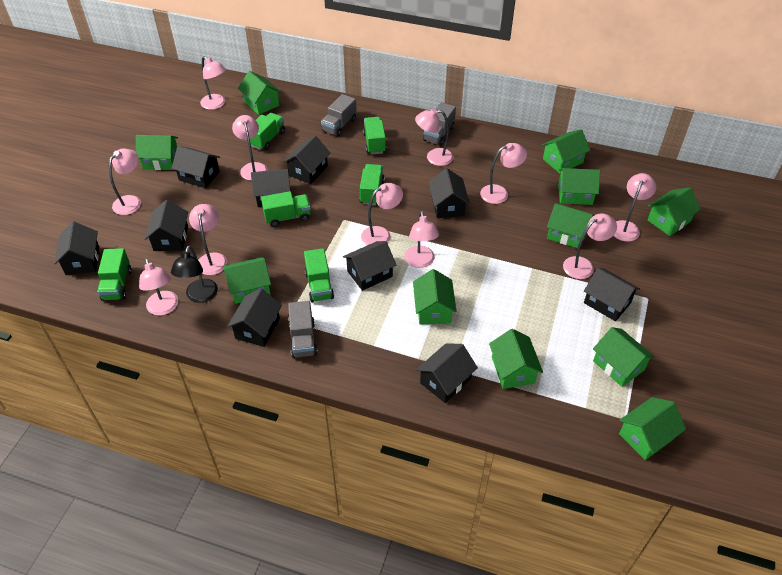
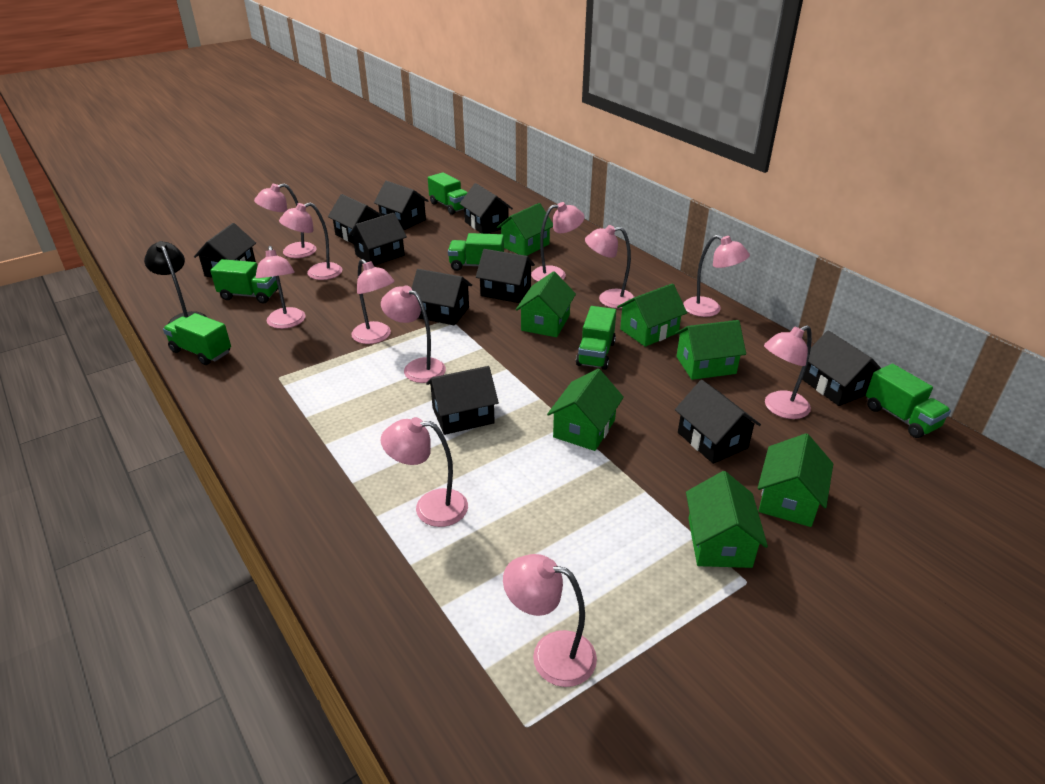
green house: [136,135,178,170] [223,257,271,304] [238,71,281,115] [413,269,457,324] [489,329,543,389] [542,129,590,174] [547,203,594,248] [558,168,600,205] [593,327,655,387] [619,397,686,460] [648,187,701,236] = 11 -> [497,203,553,256] [516,271,576,337] [547,369,624,451] [617,283,687,347] [675,320,746,380] [686,471,768,568] [758,433,833,527] = 7
grey truck: [288,301,318,358] [321,94,357,137] [423,102,456,146] = 3 -> none = 0

